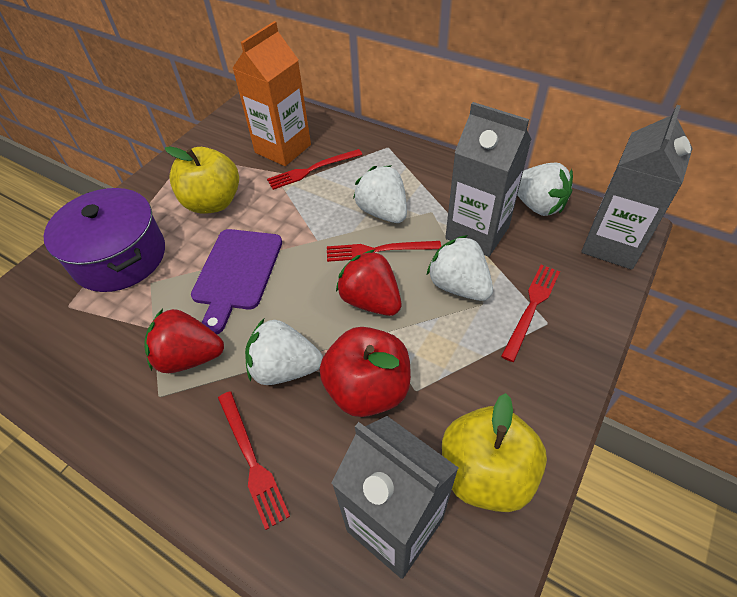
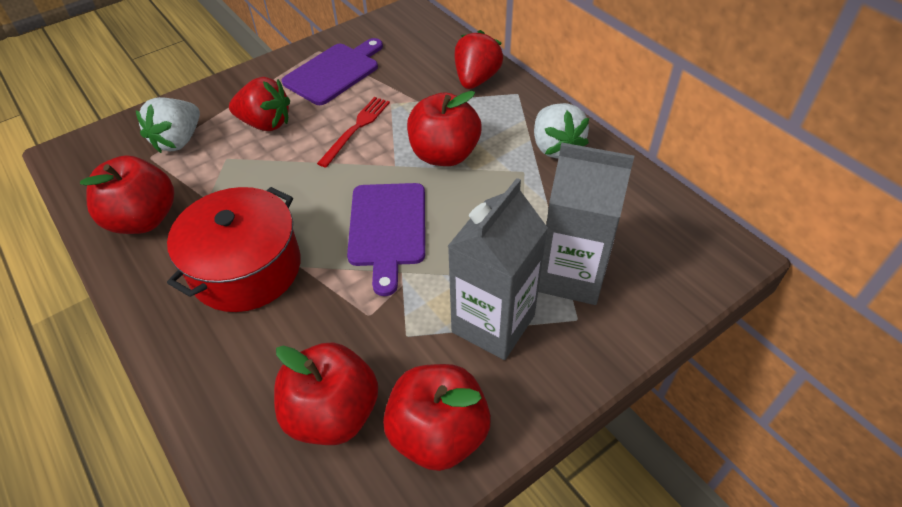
grey carton: [331,416,459,579] [445,102,532,257] [581,105,693,270] = 3 -> [448,178,548,360] [538,143,634,305] = 2
orange carton: [232,21,311,166] = 1 -> none = 0
purple cutting board: [191,229,282,334] = 1 -> [282,38,383,105] [347,183,425,296] = 2
purple pot: [44,188,165,292] = 1 -> none = 0
red apple: [320,327,411,417] = 1 -> [80,156,174,234] [274,343,378,445] [383,364,491,471] [407,91,481,166] = 4
red fork: [218,391,290,530] [267,149,362,190] [327,241,441,262] [501,265,560,362] = 4 -> [317,97,390,167] = 1
red pot: none = 0 -> [167,187,301,312] = 1
white strawberry: [245,319,323,385] [353,165,407,223] [426,235,493,301] [517,162,573,216] = 4 -> [136,97,200,153] [534,103,589,159] = 2
yellow apple: [165,146,239,214] [442,393,547,512] = 2 -> none = 0

